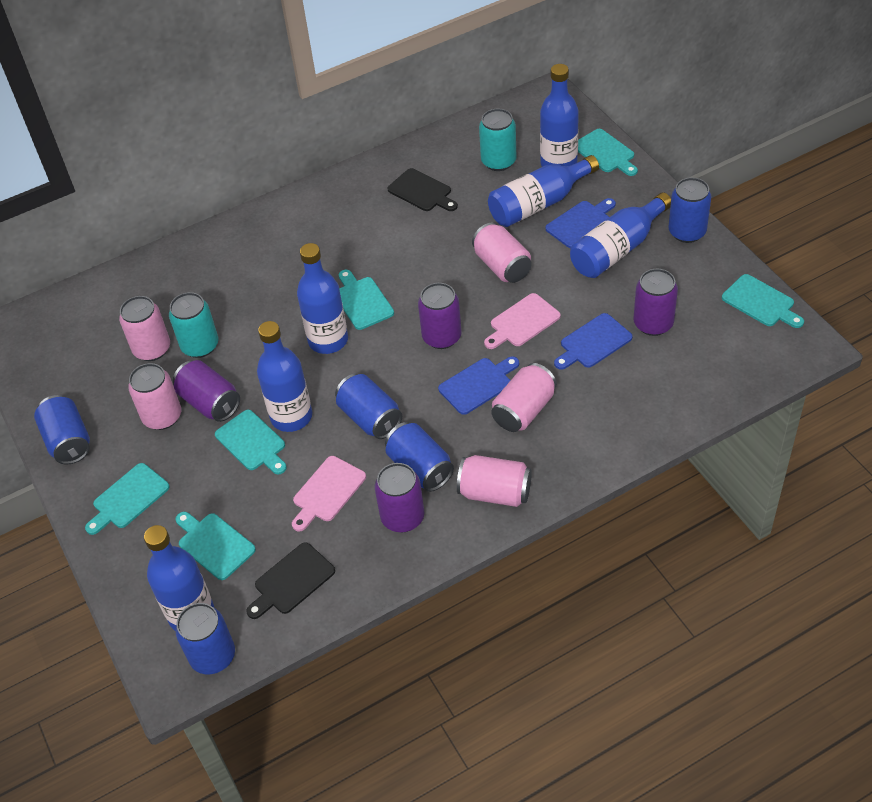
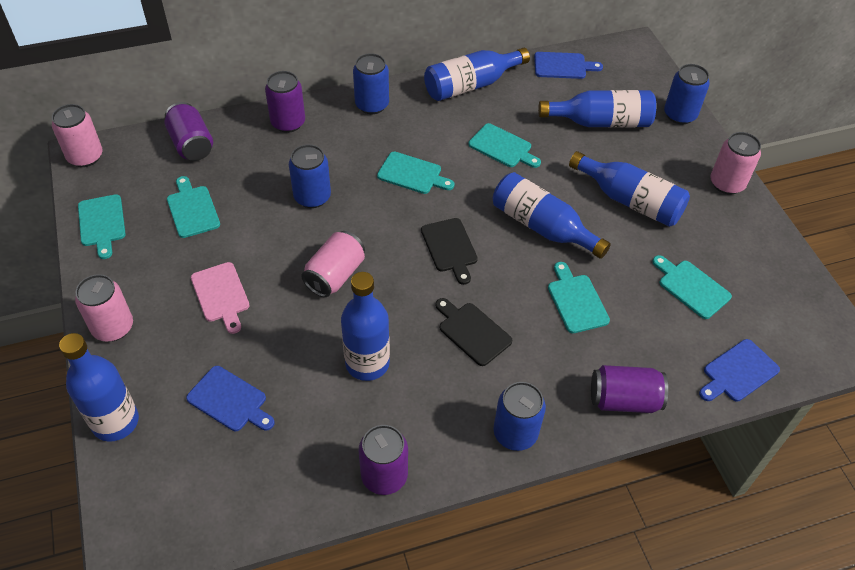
blue can: [34,395,90,465] [175,603,235,674] [335,374,402,439] [385,422,454,492] [668,177,711,243] = 5 -> [289,144,331,208] [353,53,389,114] [494,382,546,451] [664,64,710,125] = 4
pink can: [119,296,170,361] [128,363,181,430] [457,455,532,507] [472,223,532,283] [491,363,557,432] = 5 -> [52,104,102,167] [75,274,133,342] [301,231,365,297] [710,132,761,195] = 4
pink cutting board: [292,456,366,531] [484,293,561,349] = 2 -> [191,262,250,334] = 1
turquoise can: [169,292,218,358] [479,109,516,171] = 2 -> none = 0

